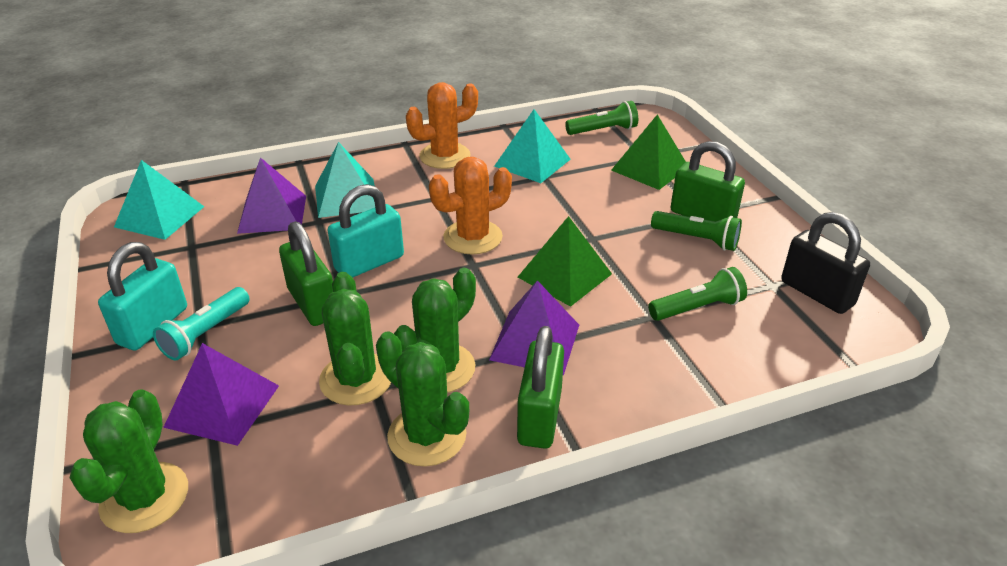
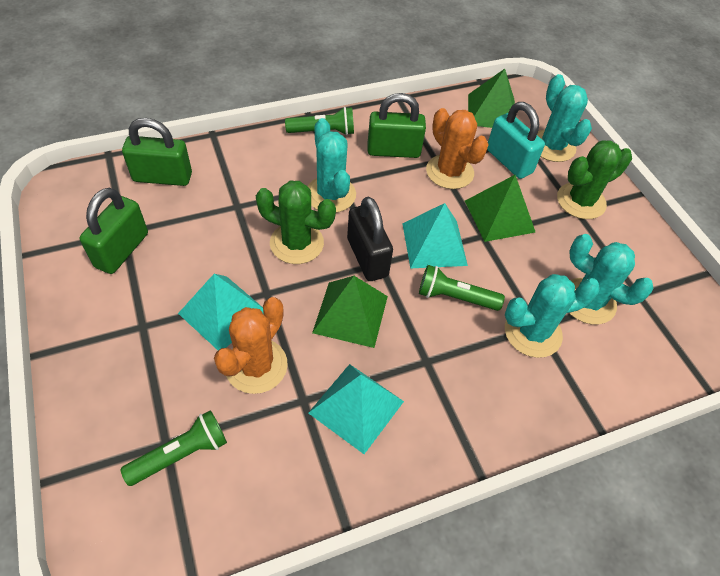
green cactus: [70,389,188,533] [319,272,391,405] [376,331,469,467] [394,268,476,393] = 4 -> [256,181,336,264] [557,140,632,219] = 2
green pyramid: [518,216,612,307] [611,114,686,190] = 2 -> [312,276,388,348] [465,175,536,242] [468,69,515,128] = 3
purple pyramid: [163,343,279,446] [237,157,306,234] [489,280,579,375] = 3 -> none = 0
turquoise cactus: none = 0 -> [307,118,356,213] [505,274,600,358] [537,74,592,162] [569,234,654,325] = 4
turquoise flashlight: [153,287,250,361] = 1 -> none = 0
turquoise padlock: [98,242,187,350] [327,184,404,277] = 2 -> [487,102,545,179] = 1

